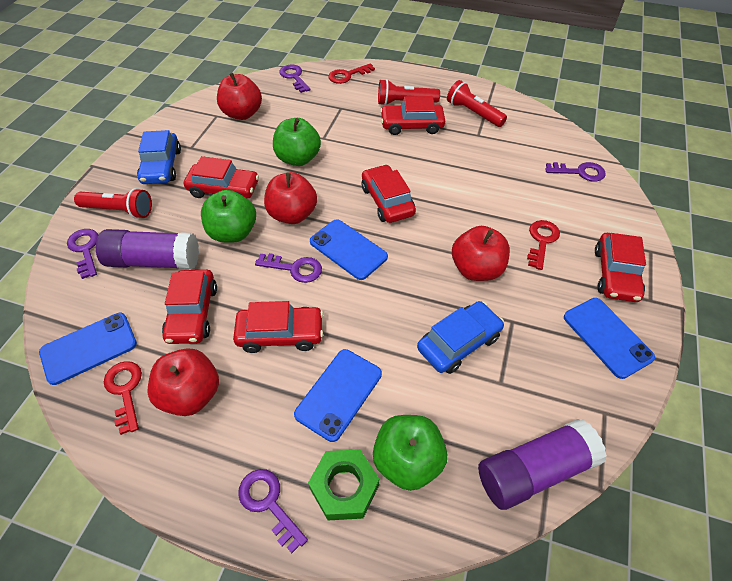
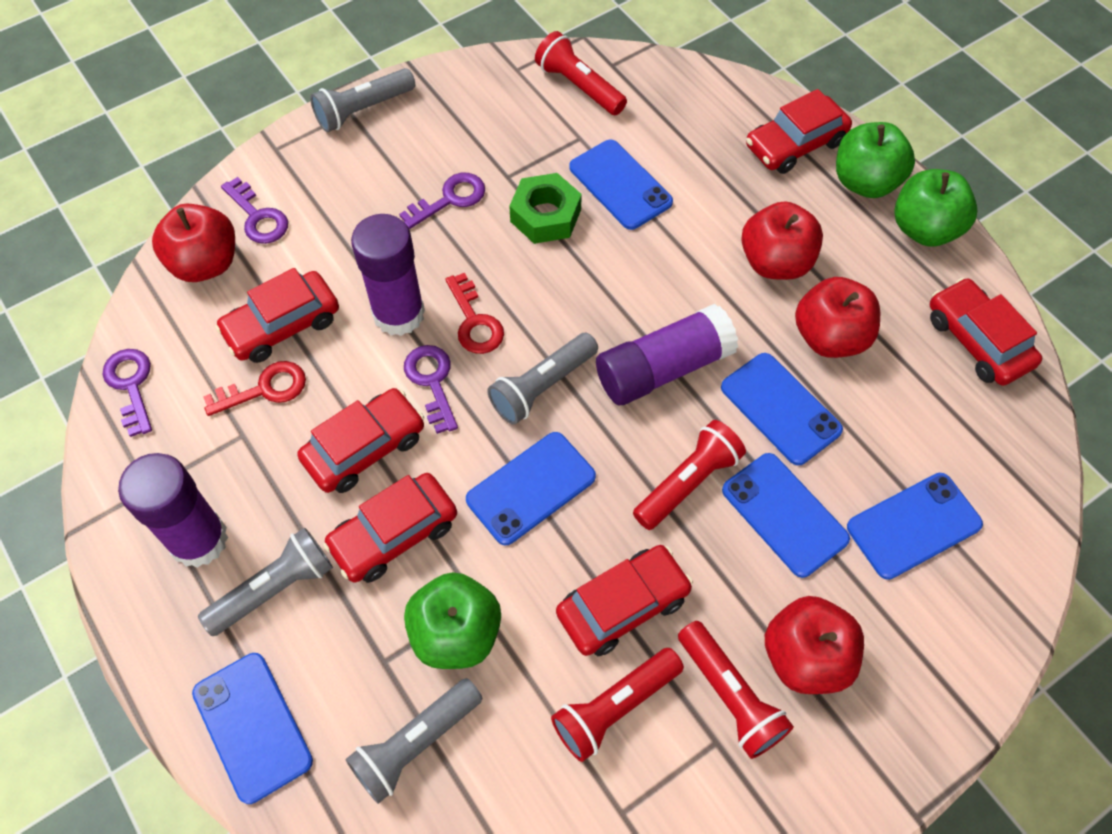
blue car: [137,130,181,184] [417,301,504,374] = 2 -> none = 0
blue phone: [39,313,137,385] [294,349,382,442] [310,219,388,280] [564,298,655,379] = 4 -> [192,653,313,804] [466,432,596,545] [569,140,673,230] [721,353,843,465] [722,453,850,578] [847,473,983,580] = 6
grey flashlight: none = 0 -> [198,528,333,636] [310,68,415,132] [345,678,483,804] [487,333,598,425] = 4
purple glue stick: [96,229,199,270] [478,419,607,510] = 2 -> [118,453,228,568] [351,214,425,336] [596,304,738,405] = 3
purple key: [67,229,98,279] [238,469,308,553] [255,253,322,283] [279,65,311,93] [545,162,605,182] = 5 -> [102,349,152,437] [221,177,288,244] [399,173,485,229] [404,345,458,434] = 4
red flashlight: [74,188,152,219] [378,79,440,106] [447,80,507,127] = 3 -> [535,31,627,115] [551,648,684,762] [633,420,746,530] [678,621,794,759] = 4
red key: [104,361,142,435] [328,63,375,84] [527,220,560,270] = 3 -> [203,361,306,416] [445,273,504,354] = 2

